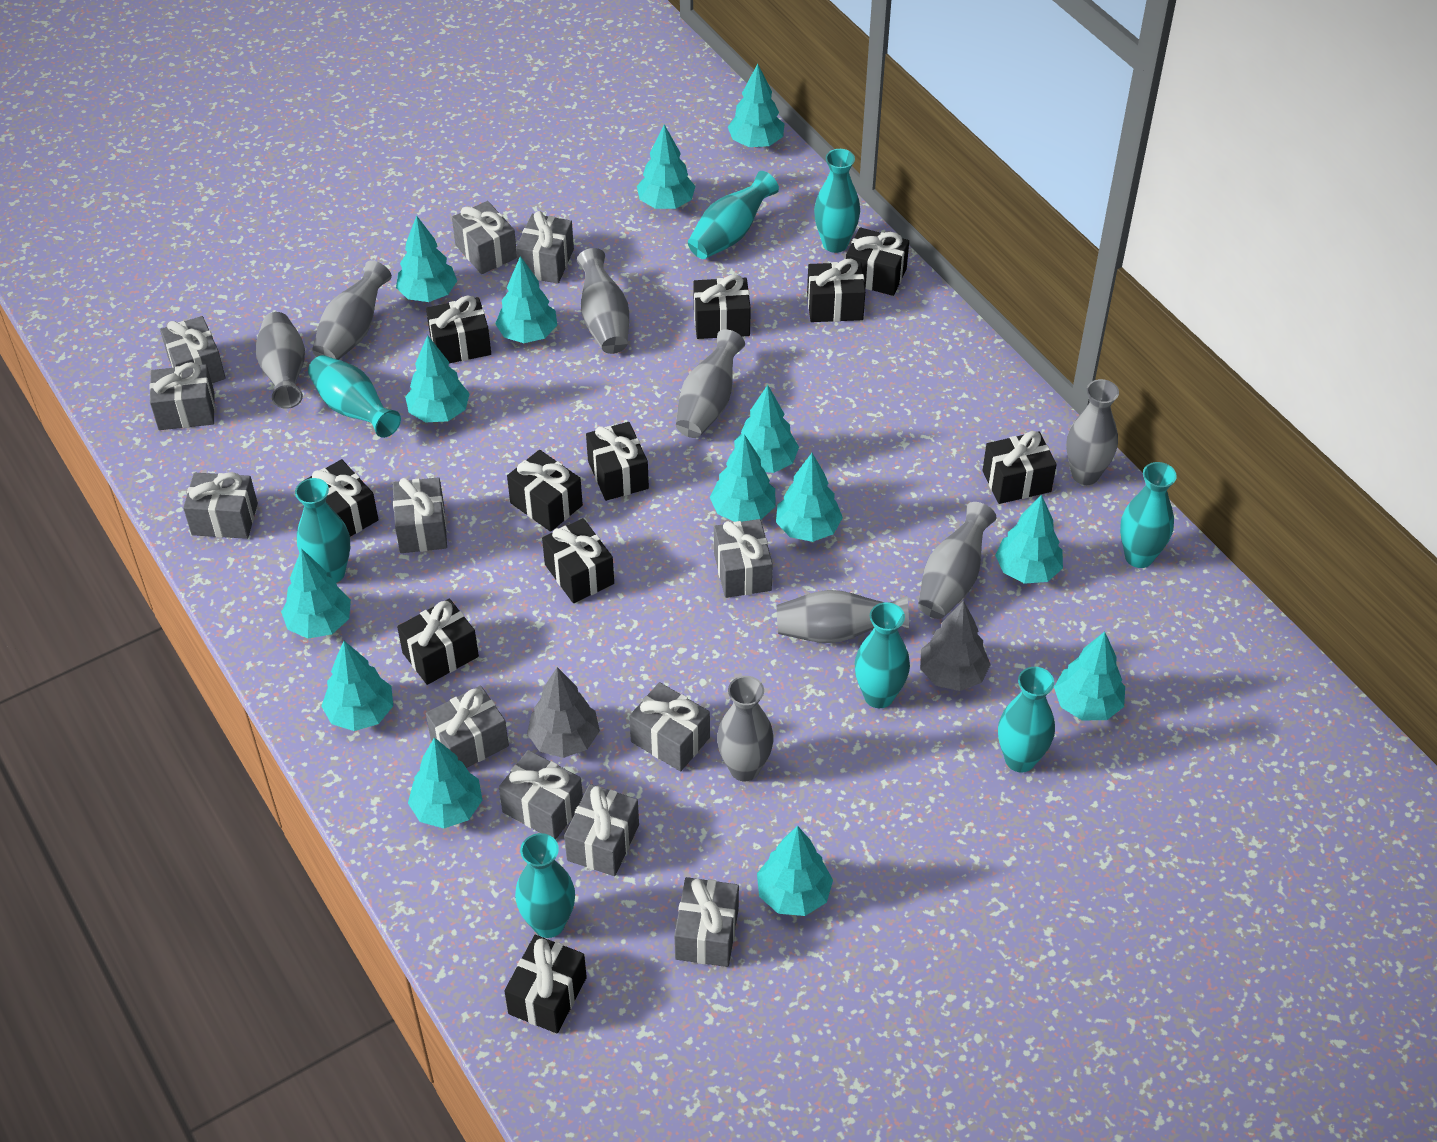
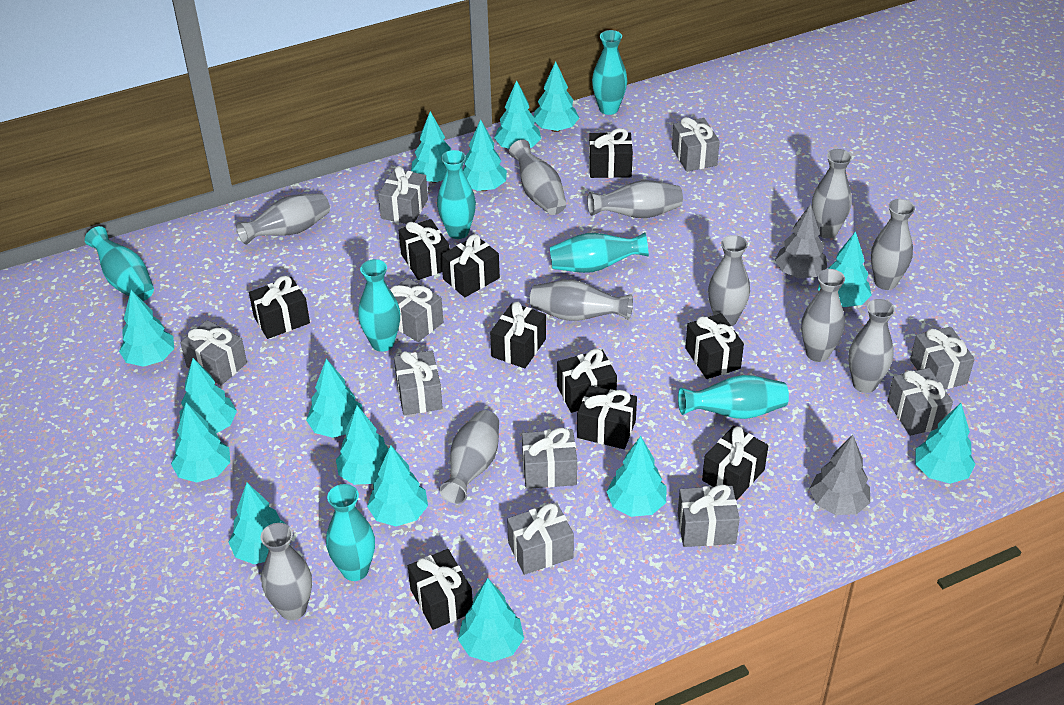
black gift: [303,459,379,537] [397,599,479,685] [426,296,491,363] [504,935,587,1034] [507,450,583,532] [542,518,614,603] [586,422,649,501] [693,274,751,339] [807,259,865,322] [846,227,909,296] [982,431,1057,504] = 11 -> [249,276,310,339] [399,219,449,280] [408,549,473,630] [441,234,500,297] [490,302,546,368] [557,349,617,413] [577,385,637,449] [589,128,633,178] [685,313,744,379] [702,426,768,500] = 10
grey gift: [149,362,215,430] [160,316,226,383] [183,472,258,539] [393,477,447,553] [426,685,509,768] [452,201,517,274] [499,750,583,840] [516,211,574,284] [564,784,639,876] [629,682,710,771] [674,877,739,967] [714,519,773,598] = 12 -> [180,320,247,385] [378,166,428,224] [391,278,443,342] [394,350,443,415] [507,502,574,575] [522,428,577,489] [672,117,720,172] [678,484,740,547] [888,368,953,436] [910,327,974,389] = 10
grey vase: [256,312,305,409] [312,260,392,360] [577,248,629,354] [676,329,745,438] [717,676,774,781] [777,590,909,643] [918,502,996,619] [1066,379,1119,485] = 8 -> [236,193,330,245] [261,523,312,620] [439,410,499,504] [509,140,566,215] [530,280,633,321] [587,180,683,218] [708,235,750,326] [801,269,845,362] [812,149,852,238] [849,299,895,393] [871,199,915,290] = 11
turquoise tree: [281,548,351,639] [321,641,393,731] [396,216,457,302] [405,335,470,422] [408,737,482,829] [495,256,557,343] [637,124,695,209] [710,434,776,522] [728,64,784,147] [734,385,799,473] [757,826,833,916] [776,453,843,542] [995,494,1063,584] [1054,631,1125,720] = 14 -> [119,290,174,367] [171,403,230,482] [180,358,237,434] [229,483,286,564] [306,359,363,438] [336,406,389,485] [367,445,428,526] [411,111,451,183] [458,578,524,662] [463,119,507,191] [494,80,541,149] [534,61,579,132] [606,436,666,517] [818,231,872,307] [915,403,976,484] = 15
turquoise vase: [295,478,350,583] [308,355,401,438] [515,833,575,938] [688,171,779,259] [814,149,860,253] [855,602,910,708] [998,667,1055,772] [1120,462,1177,568] = 8 -> [85,226,154,301] [326,484,375,581] [358,259,400,352] [437,150,476,239] [549,233,649,273] [592,30,627,115] [678,375,789,419] = 7

